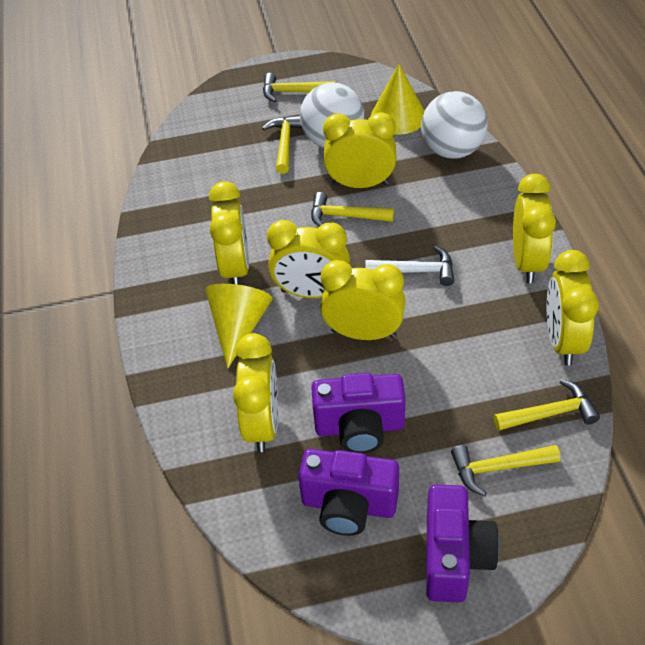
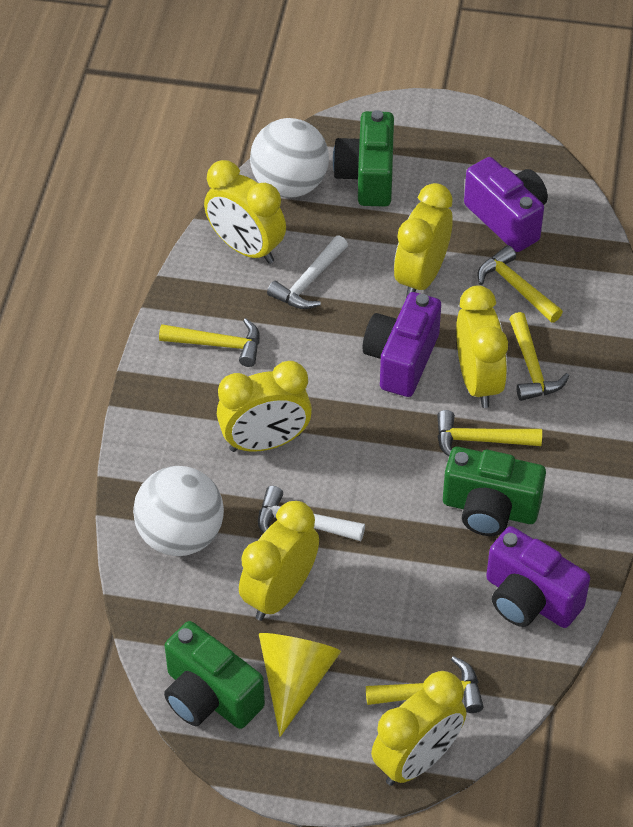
green camera: none = 0 -> [164,621,265,729] [333,110,394,207] [443,447,546,536] = 3
white hammer: [365,246,454,286] = 1 -> [258,486,365,541] [267,235,348,309] = 2
yellow clock: [209,182,249,285] [233,333,278,452] [267,220,350,298] [320,260,405,340] [323,112,396,188] [513,174,556,283] [547,250,599,366] = 7 -> [204,160,286,264] [217,361,312,452] [239,501,319,621] [371,671,466,786] [394,183,453,298] [456,286,508,408] = 6
yellow cone: [205,284,273,368] [371,64,425,135] = 2 -> [259,633,341,737] = 1

